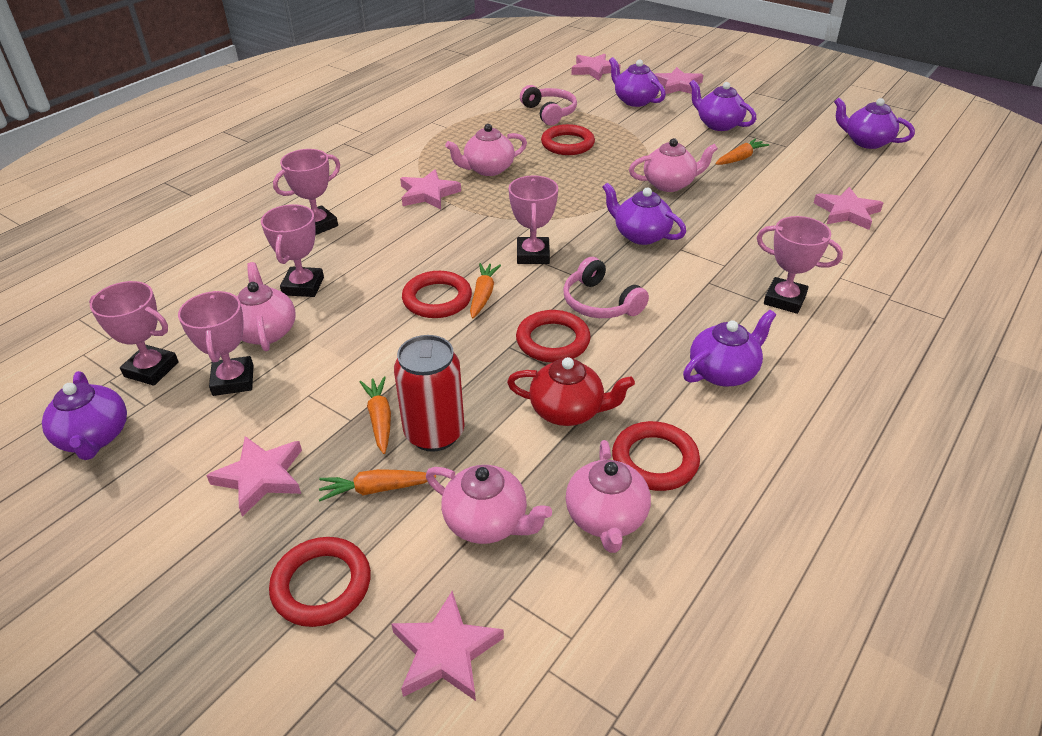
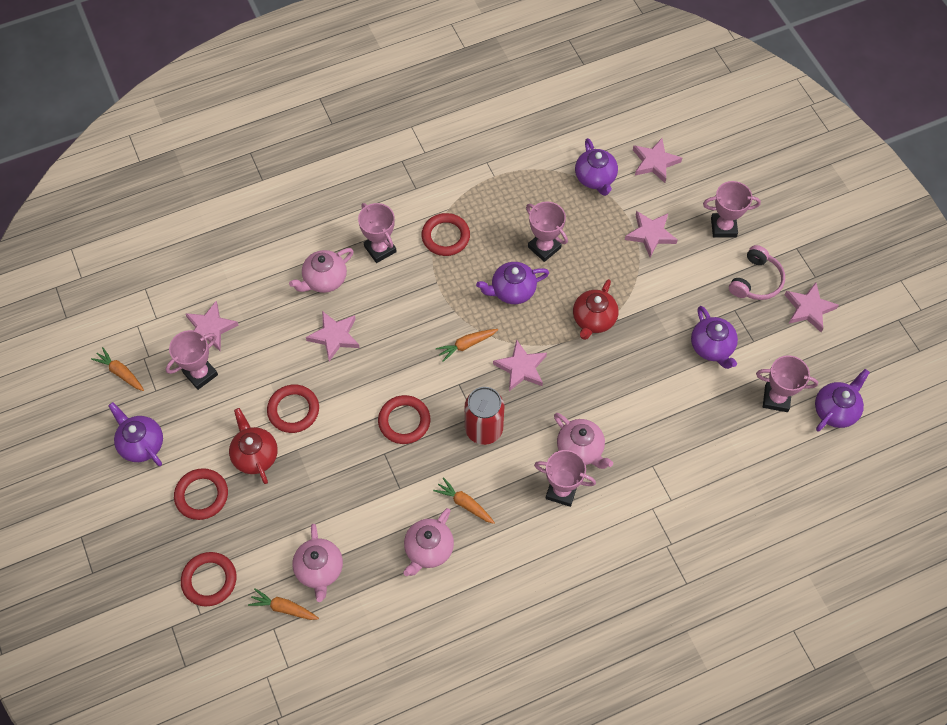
pink headphones: [520,85,577,126] [563,257,649,318] = 2 -> [729,245,785,300] = 1
pink teapot: [236,262,295,351] [426,465,552,544] [445,124,527,176] [566,440,651,553] [629,138,718,192] = 5 -> [289,248,354,293] [292,524,343,602] [403,508,454,576] [554,413,613,469] = 4
purple teapot: [42,371,127,460] [603,182,686,245] [609,57,666,107] [683,310,776,386] [689,80,756,131] [834,98,915,149] = 6 -> [108,402,163,466] [476,262,549,304] [575,138,618,196] [691,306,738,369] [815,369,870,431] = 5
red teapot: [507,357,635,426] = 1 -> [229,408,278,484] [573,279,619,340] = 2

